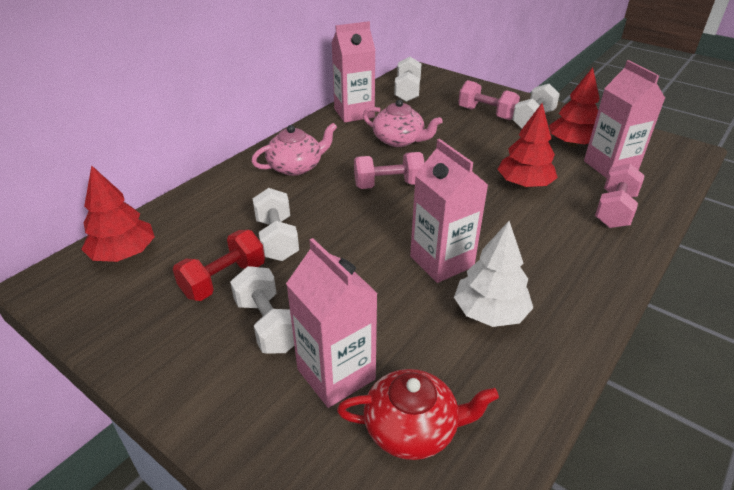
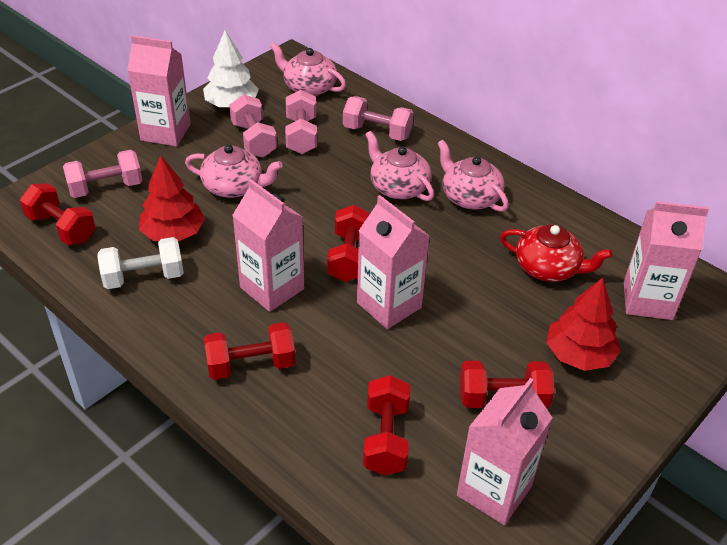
pink carton: [286,238,378,408] [332,21,375,123] [410,139,488,283] [584,60,665,178] = 4 -> [127,35,191,146] [232,179,304,312] [357,195,429,329] [457,378,553,525] [624,201,709,320] = 5
pink dumbbell: [354,152,425,189] [458,80,520,120] [595,164,645,228] = 3 -> [63,150,143,198] [229,94,277,158] [285,90,317,154] [343,96,414,141] = 4
pink teapot: [251,123,337,176] [363,99,443,147] = 2 -> [185,145,283,198] [270,43,346,96] [365,131,434,201] [438,140,509,212] = 4
red dumbbell: [173,230,265,301] = 1 -> [20,183,96,245] [204,322,296,380] [327,205,370,282] [363,375,410,475] [460,361,554,408] = 5
red tree: [81,165,155,262] [497,103,558,188] [549,67,600,147] = 3 -> [139,155,205,242] [546,277,621,371] = 2
white dumbbell: [230,266,294,353] [253,188,299,261] [394,57,421,102] [512,84,560,128] = 4 -> [97,237,184,289] = 1

